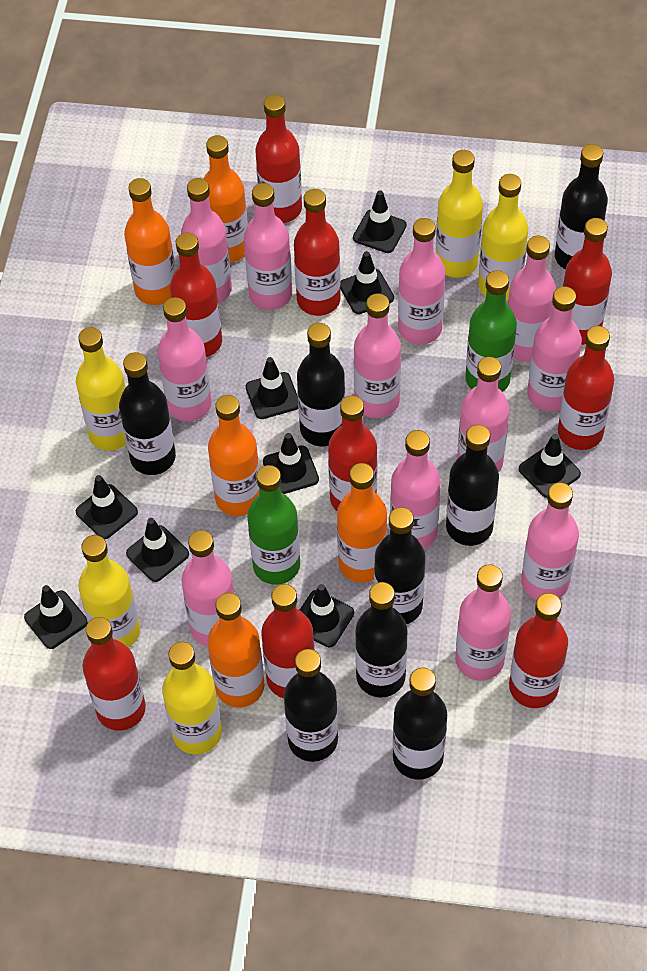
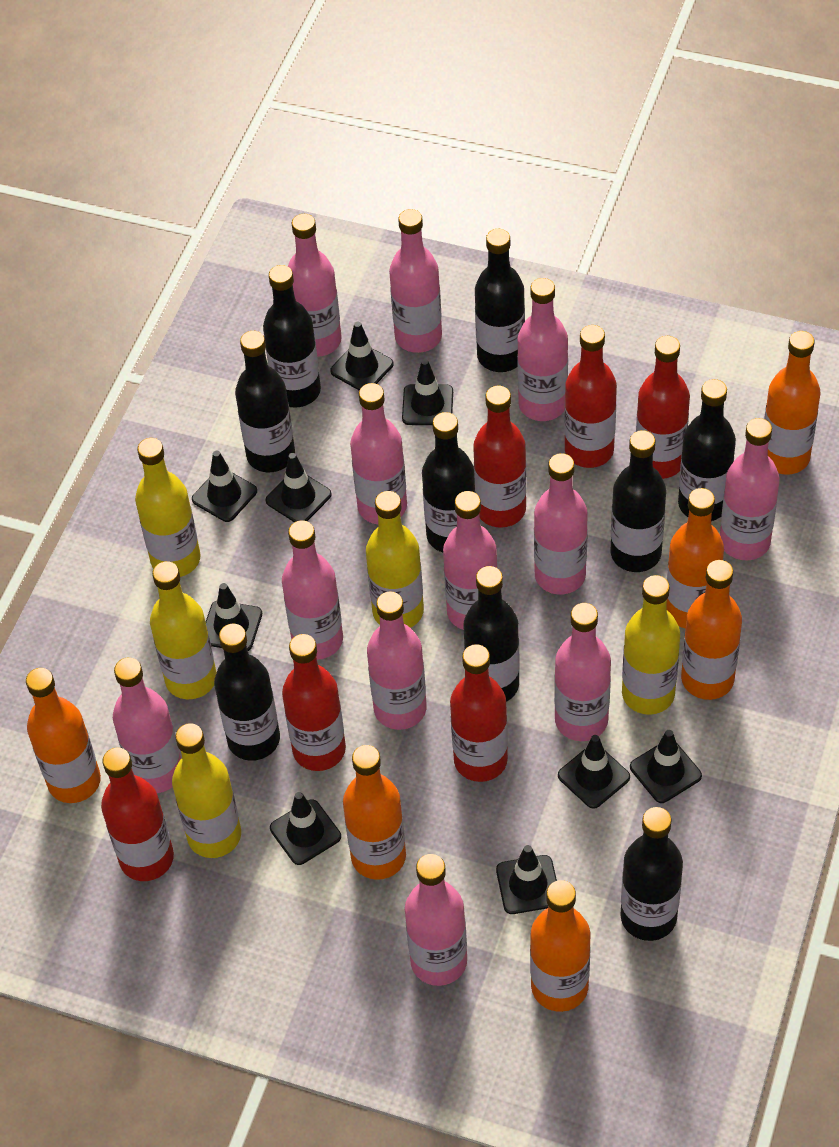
black bottle: [119,352,176,475] [284,649,338,762] [297,323,345,446] [355,582,407,698] [374,507,425,624] [393,668,447,780] [446,425,499,546] [555,144,608,270] = 8 -> [214,624,280,761] [235,331,295,472] [263,265,321,408] [422,412,476,552] [463,566,520,702] [475,229,525,372] [611,430,666,572] [620,807,683,941] [678,379,736,521] = 9
green bottle: [247,465,300,585] [465,270,517,392] = 2 -> none = 0
orange bottle: [124,178,176,305] [203,135,248,263] [208,395,259,516] [208,593,264,708] [337,463,387,583] = 5 -> [26,668,101,803] [343,745,406,880] [530,880,591,1012] [666,488,724,628] [681,560,742,700] [764,331,821,474] = 6
red bottle: [82,617,146,731] [170,232,222,357] [256,95,302,223] [261,584,315,698] [294,189,341,316] [328,395,377,511] [509,593,568,708] [558,326,614,450] [563,218,612,345] = 9 -> [101,747,174,881] [282,634,346,771] [450,644,508,782] [473,385,526,528] [564,325,617,468] [636,336,690,479] = 6

